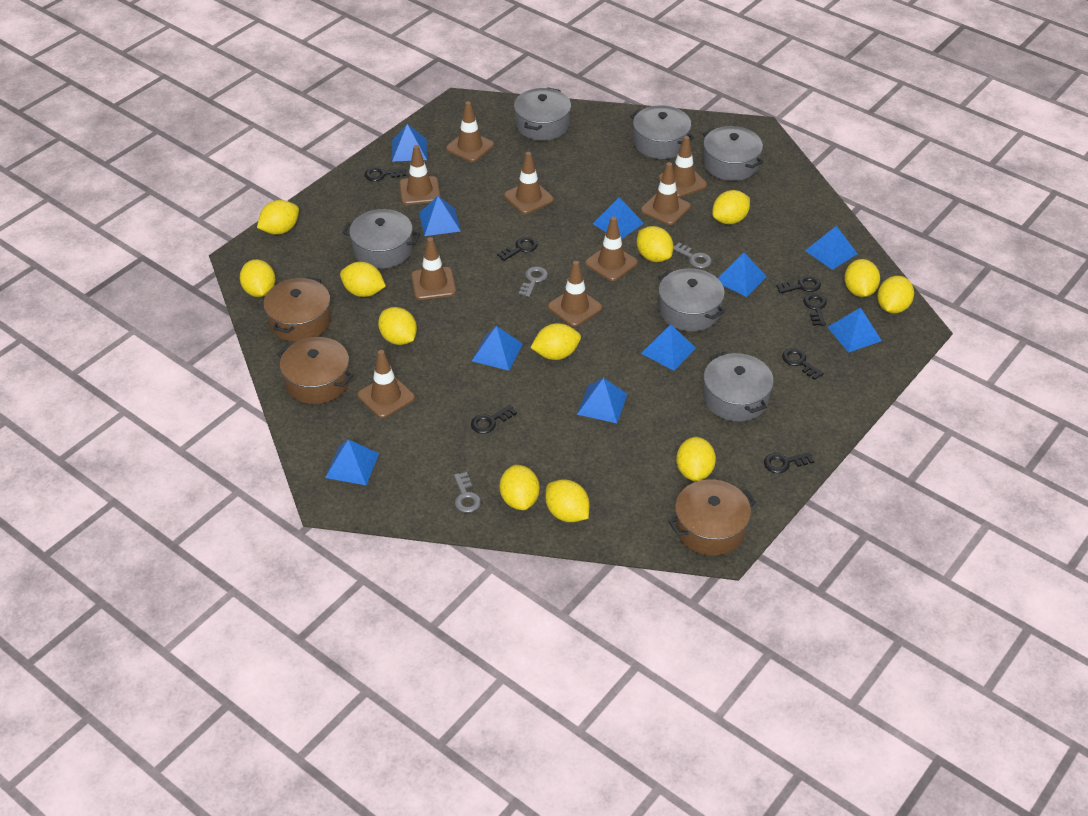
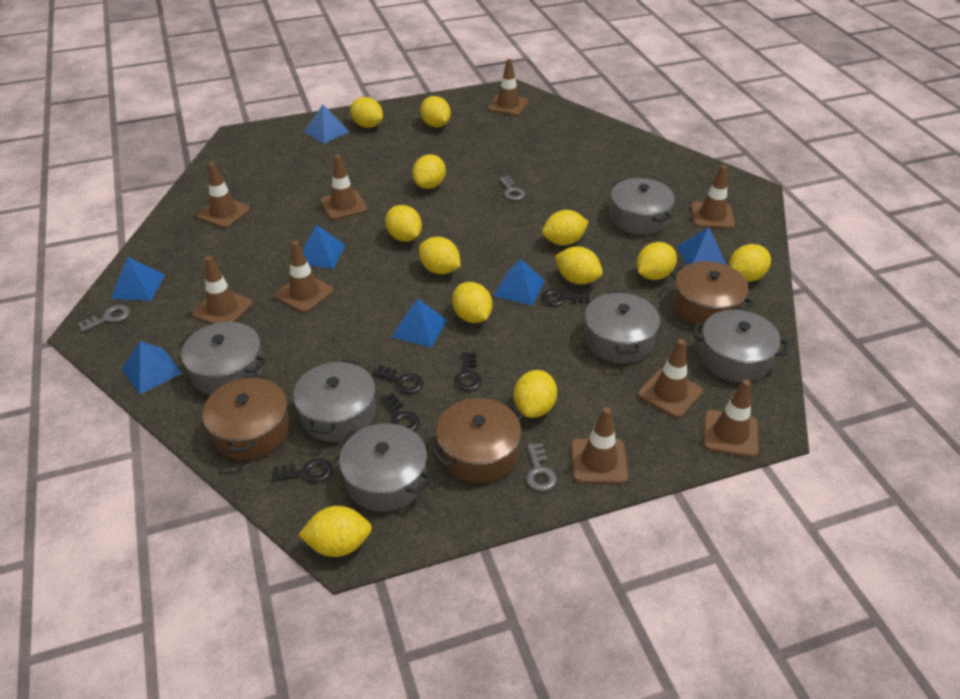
black key: [365,167,406,181] [471,405,517,434] [497,237,538,261] [764,452,814,473] [776,276,821,293] [782,348,824,380] [803,293,827,326] = 7 -> [272,458,332,483] [373,365,423,394] [380,393,419,431] [454,352,482,391] [541,289,590,307] = 5
blue pyramid: [325,439,379,485] [392,124,427,162] [419,196,461,236] [472,326,523,371] [577,378,627,423] [593,197,644,239] [641,325,696,371] [718,252,767,297] [805,226,858,270] [827,307,882,353] = 10 -> [111,257,165,301] [121,341,183,394] [303,225,346,269] [304,105,350,144] [392,298,447,348] [494,258,545,305] [677,227,727,265] = 7

